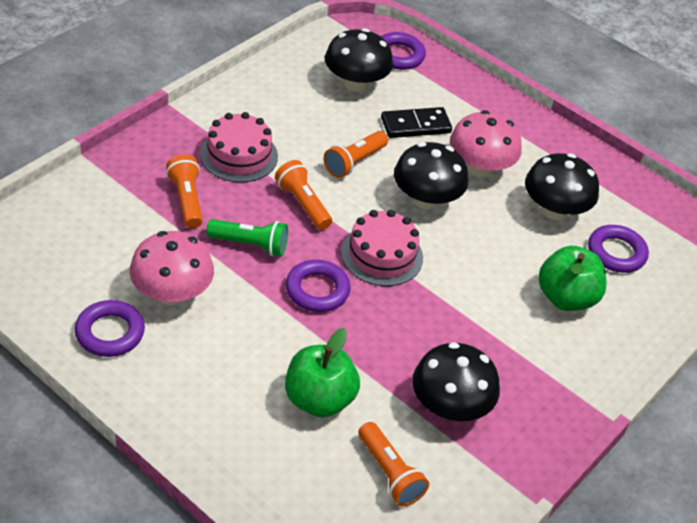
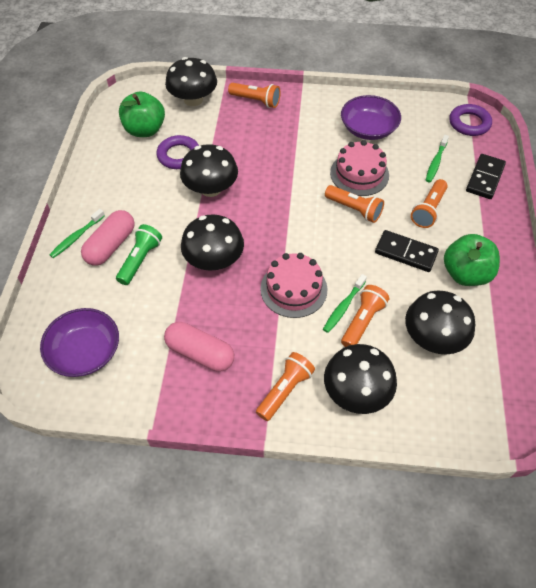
black domino: [381,107,452,138] = 1 -> [375,230,439,272] [466,154,506,199] = 2
black mushroom: [325,28,393,92] [394,142,468,210] [413,342,500,421] [525,153,599,220] = 4 -> [165,57,217,106] [180,144,238,197] [181,214,244,271] [324,344,397,414] [405,291,475,354] = 5
green toothbrush: none = 0 -> [49,209,105,258] [323,274,367,333] [426,135,449,182] = 3
orange flashlight: [166,155,203,228] [275,160,332,230] [323,131,388,178] [358,422,429,506] = 4 -> [228,83,280,108] [256,352,315,421] [325,185,384,223] [341,285,389,347] [411,179,448,228] = 5
pink capsule: none = 0 -> [81,210,135,266] [164,322,234,371] = 2
pink mushroom: [130,231,214,305] [450,110,522,177] = 2 -> none = 0
purple bowl: none = 0 -> [40,308,119,377] [341,95,401,140] = 2
purple ring: [75,300,145,357] [286,260,351,312] [381,32,426,70] [588,225,649,273] = 4 -> [157,135,199,169] [449,104,492,136] = 2

